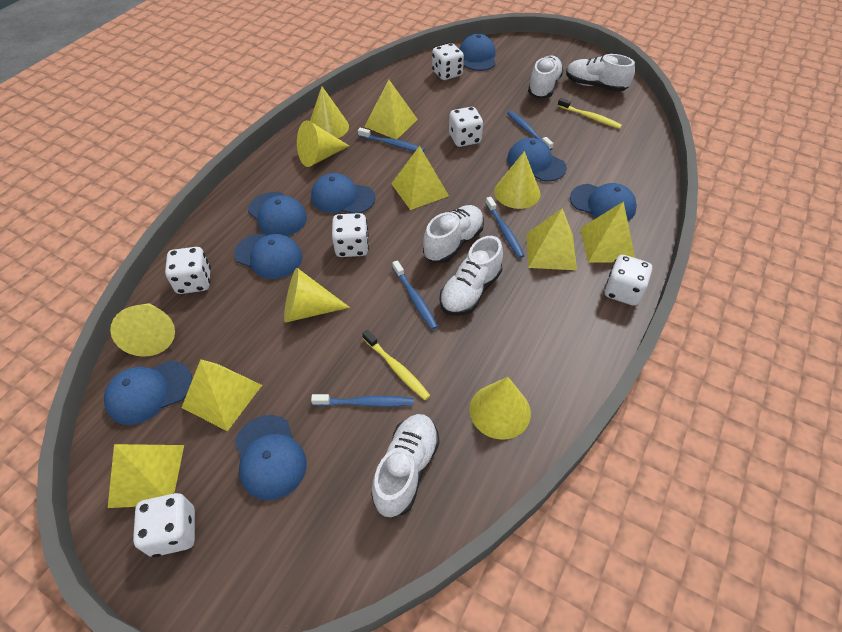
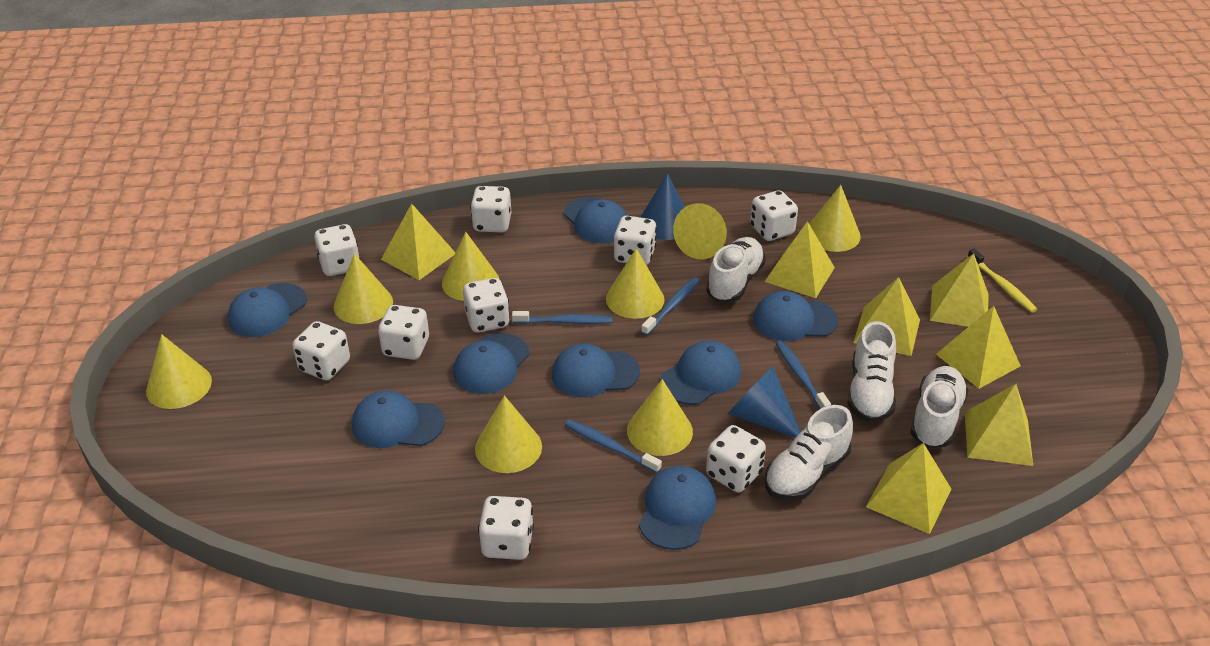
blue cone: none = 0 -> [640,174,685,240] [728,366,800,438] = 2
blue toothbrush: [311,394,414,407] [358,128,425,152] [392,260,438,330] [485,197,524,258] [507,111,553,150] = 5 -> [512,311,612,324] [565,419,662,473] [641,278,699,336] [775,340,831,409] = 4
white dice: [133,493,195,557] [165,247,211,294] [332,213,369,257] [432,43,464,80] [449,107,483,147] [604,255,652,306] = 6 -> [293,321,350,380] [314,224,360,276] [378,305,429,360] [463,278,510,332] [470,186,511,232] [478,496,534,560] [614,216,657,265] [706,425,766,492] [750,190,798,241] = 9
white shoe: [371,414,439,517] [423,205,484,263] [439,236,503,316] [528,55,563,98] [566,54,635,92] = 5 -> [706,237,766,302] [764,405,853,501] [847,321,896,423] [910,366,969,448] = 4
yellow cone: [110,303,175,357] [284,268,350,322] [297,120,349,167] [310,87,349,138] [470,377,531,440] [494,151,540,209] = 6 -> [146,334,212,409] [334,253,393,324] [442,232,499,301] [475,395,542,473] [606,248,665,319] [627,379,693,456] [673,203,727,259] [809,185,861,252] = 8
yellow pyramid: [108,444,184,508] [181,359,262,431] [364,80,418,140] [391,146,449,210] [527,208,577,270] [580,201,635,263] = 6 -> [381,204,455,280] [765,221,835,298] [853,277,920,356] [866,443,951,534] [930,253,988,327] [936,306,1021,389] [965,384,1033,466] = 7
yellow toothbrush: [362,330,431,400] [558,98,622,129] = 2 -> [967,249,1037,313] = 1

